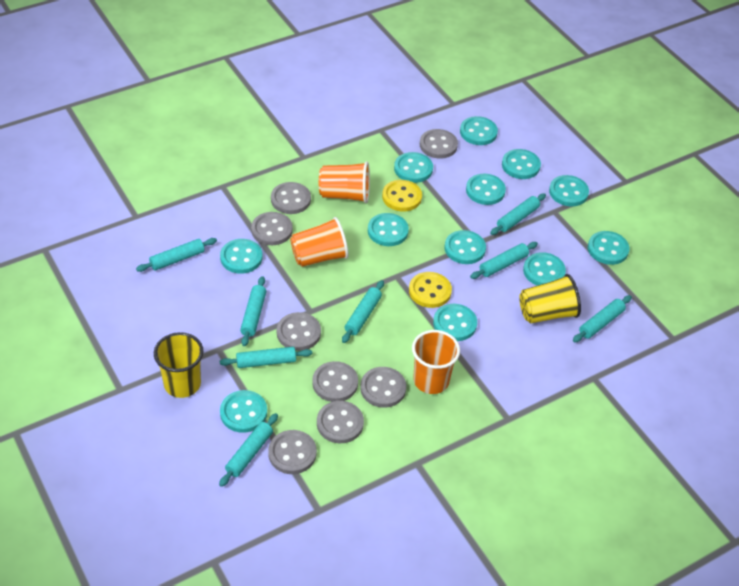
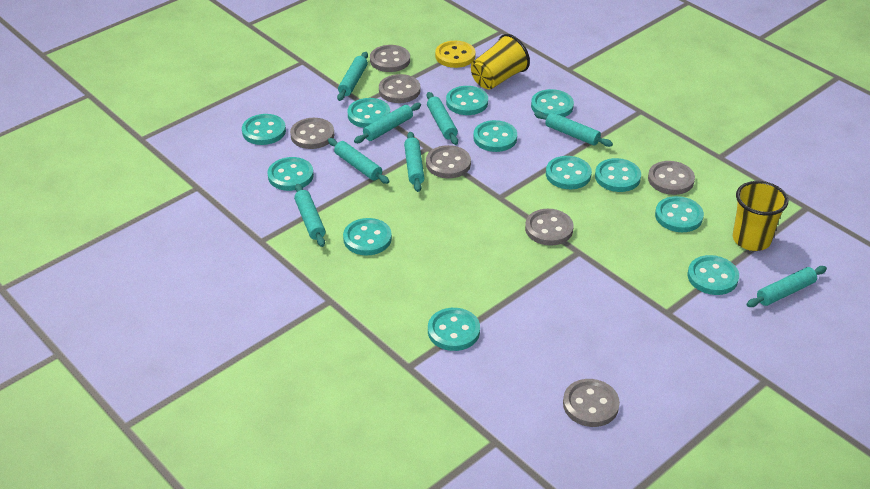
grey button: [251,212,293,245] [268,430,317,474] [271,182,311,214] [277,312,321,351] [312,361,358,402] [317,401,364,443] [360,367,406,408] [420,129,458,159] = 8 -> [290,118,334,149] [370,45,410,72] [379,74,420,103] [426,145,471,178] [525,209,573,246] [563,379,620,427] [648,161,695,195] = 7
orange cup: [290,217,349,267] [319,161,370,203] [412,330,460,394] = 3 -> none = 0
yellow button: [382,180,422,211] [409,272,452,308] = 2 -> [435,41,476,68] = 1

